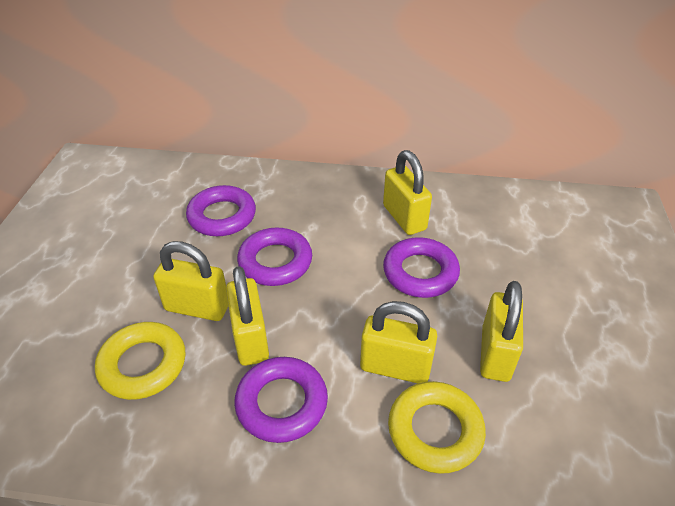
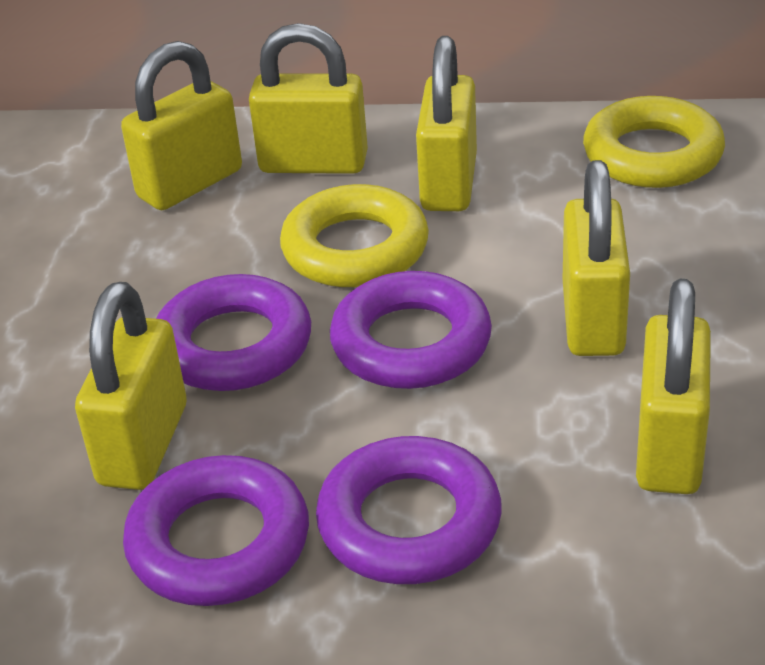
yellow padlock: [153,241,228,321] [226,266,269,366] [360,301,437,383] [383,150,432,235] [480,281,523,382] = 5 -> [75,282,187,490] [121,41,242,210] [249,23,368,174] [416,36,477,211] [563,160,630,356] [636,279,711,494] = 6

